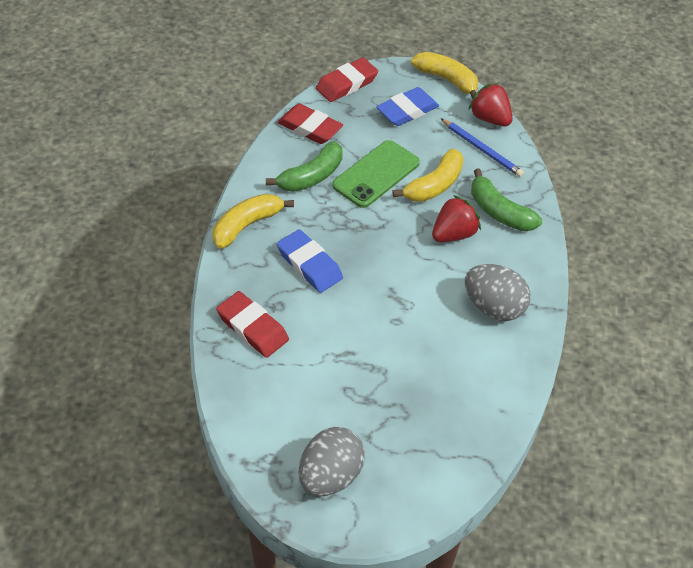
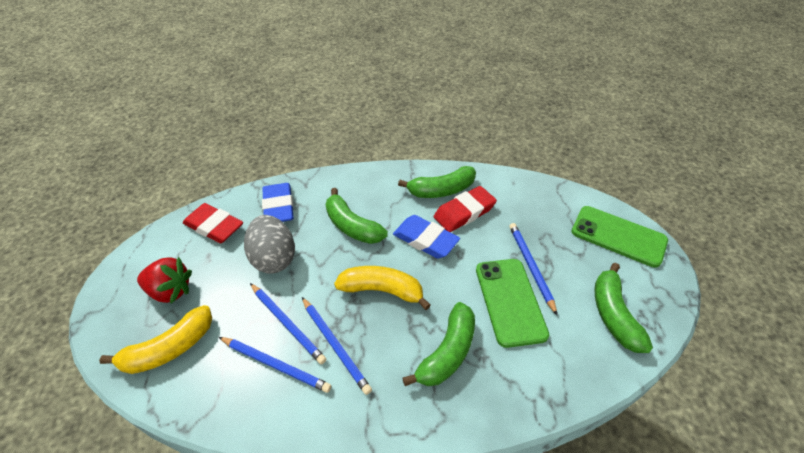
blue pencil: [441,118,524,177] = 1 -> [219,337,331,393] [250,283,326,364] [302,297,372,395] [509,223,557,315] = 4
green banana: [266,141,343,192] [471,169,542,231] = 2 -> [326,188,388,244] [398,166,476,198] [402,302,475,386] [595,263,653,353] = 4
green phone: [332,140,420,208] = 1 -> [476,259,549,348] [571,206,668,268] = 2
grey egg: [298,427,365,496] [465,264,531,321] = 2 -> [244,215,295,274] = 1
red eraser: [216,291,289,358] [278,104,343,144] [316,58,378,102] = 3 -> [183,203,243,243] [434,186,497,232] = 2
red strawberry: [432,195,481,242] [468,83,513,126] = 2 -> [137,257,192,304] = 1
yellow banana: [213,194,294,249] [392,149,464,202] [411,52,478,99] = 3 -> [99,305,212,374] [334,266,431,310] = 2

